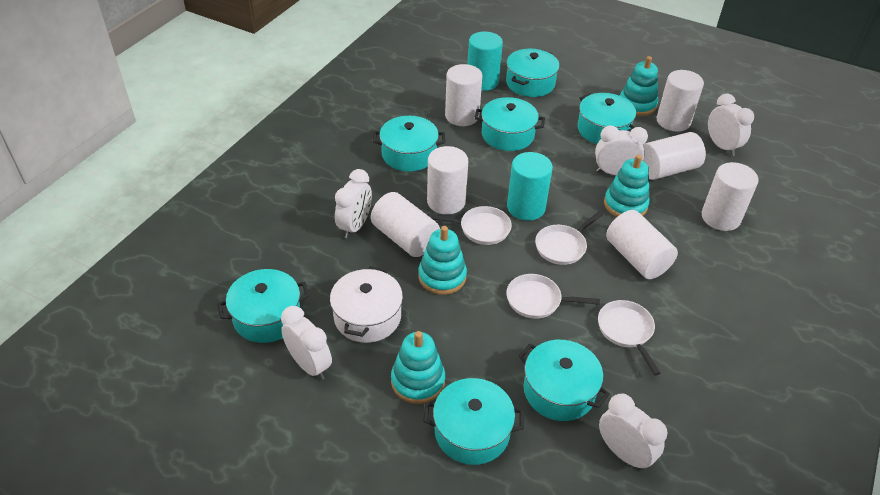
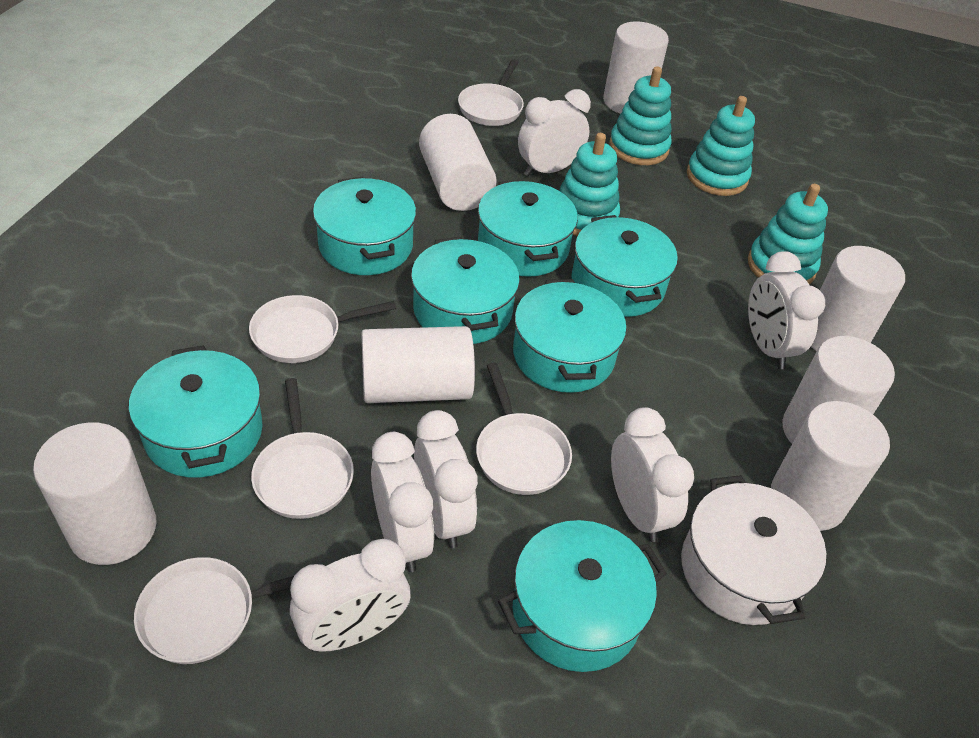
turquoise cylinder: [467,31,503,91] [507,152,553,220] = 2 -> none = 0
white clock: [281,306,332,380] [335,169,372,239] [595,125,648,175] [599,393,668,471] [708,94,754,156] = 5 -> [290,539,411,652] [371,432,434,572] [414,410,478,548] [518,89,591,176] [611,407,694,542] [748,251,825,369] = 6
white pan: [427,206,512,245] [506,274,600,319] [535,211,603,265] [598,300,660,375] = 4 -> [134,557,294,664] [249,295,396,363] [251,378,354,519] [458,59,524,126] [476,363,572,495] = 5

